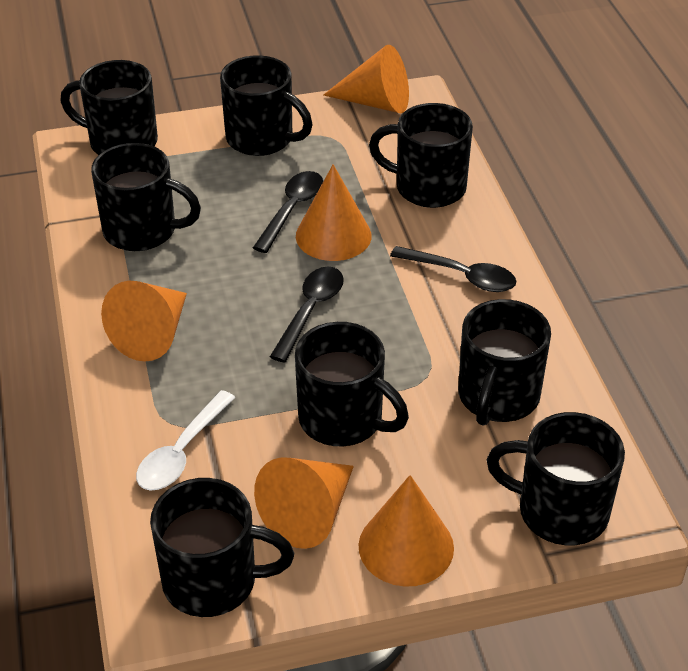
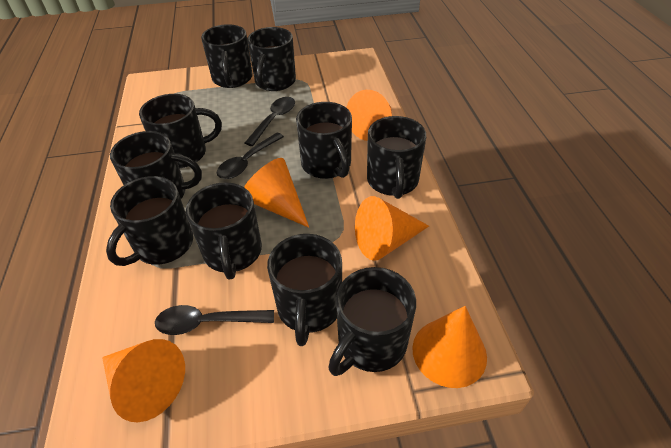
black mug: [60,60,158,155] [91,143,201,251] [150,478,294,617] [220,55,313,156] [295,322,409,446] [369,103,473,208] [458,299,551,426] [487,412,625,545] = 8 -> [106,176,193,266] [110,131,202,199] [139,94,222,168] [186,182,262,280] [201,24,253,88] [247,27,296,91] [267,234,342,346] [296,102,352,179] [328,267,416,376] [367,116,426,199] = 10
white spoon: [136,390,235,491] = 1 -> none = 0

